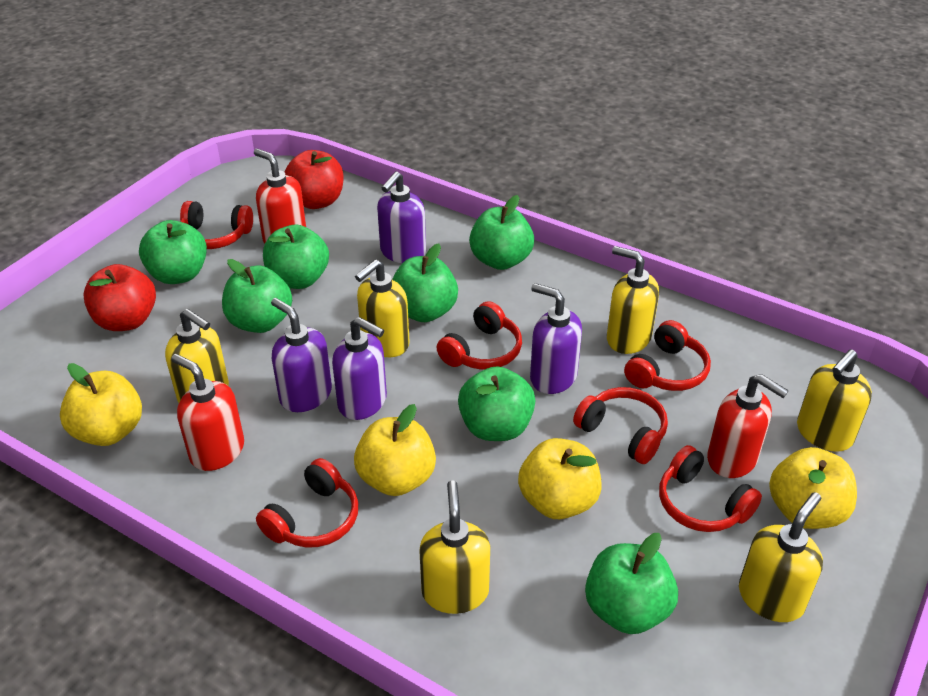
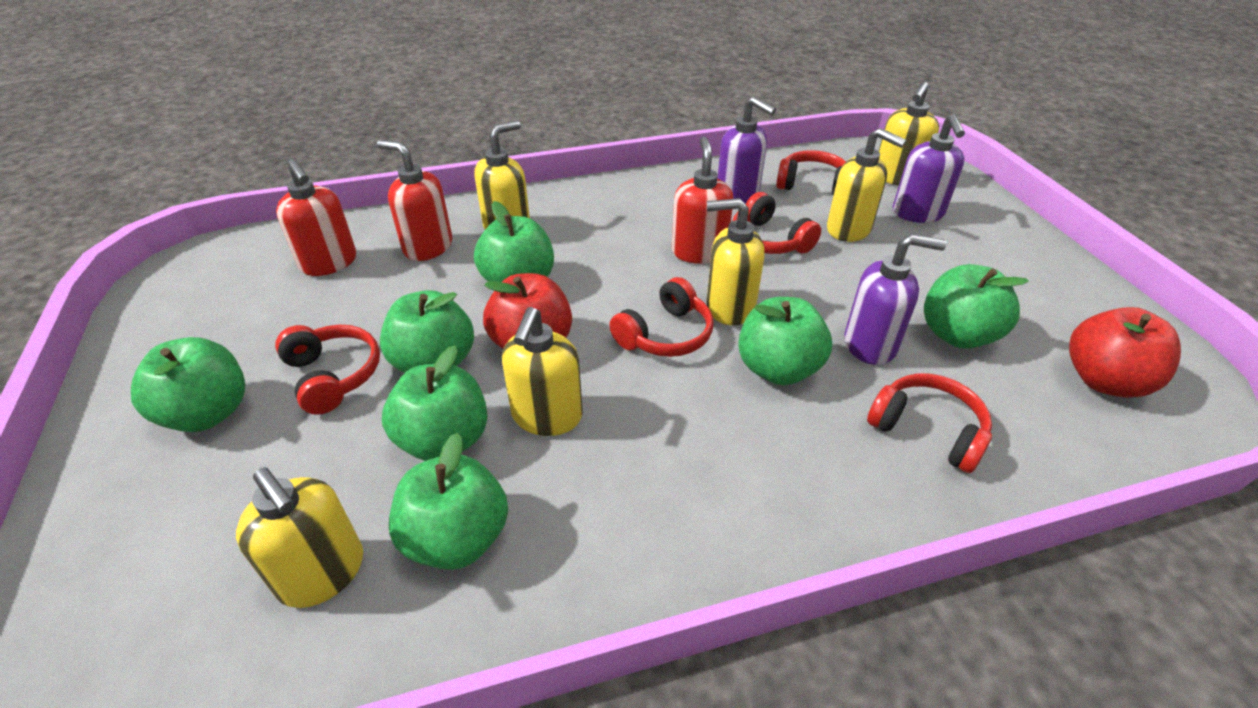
purple soap dispenser: [271,298,332,412] [332,317,387,420] [377,172,426,263] [530,283,582,394] = 4 -> [717,97,776,204] [844,234,947,365] [893,114,965,223] = 3
red headphones: [180,201,253,249] [256,458,358,548] [437,301,522,369] [573,387,668,464] [624,320,711,391] [659,445,762,532] = 6 -> [275,325,380,415] [609,277,713,357] [733,192,821,254] [776,150,846,195] [867,373,992,473] = 5
yellow apple: [60,363,142,446] [354,404,436,496] [518,438,602,519] [769,447,857,529] = 4 -> none = 0

